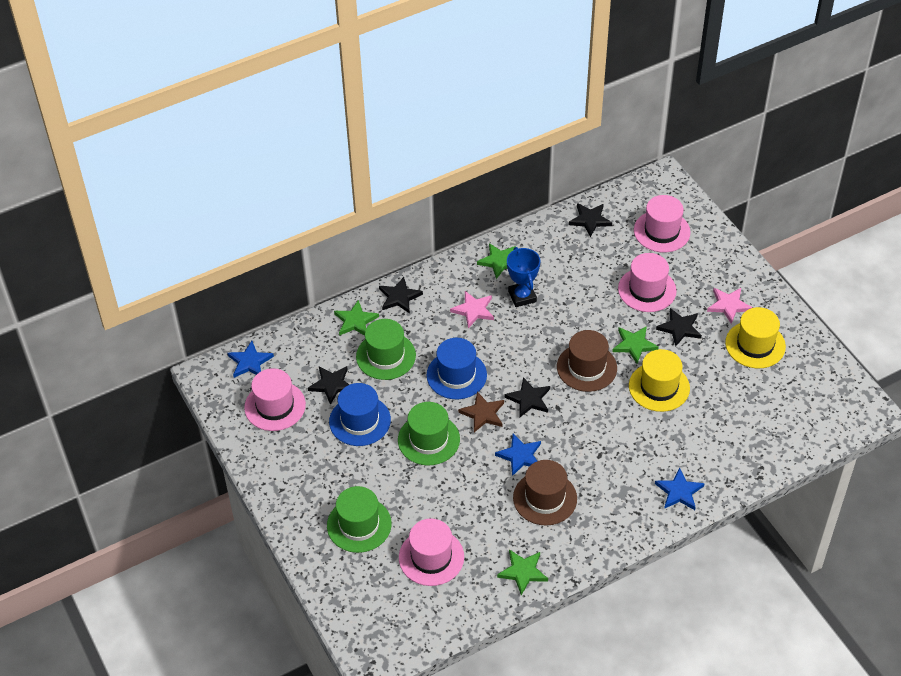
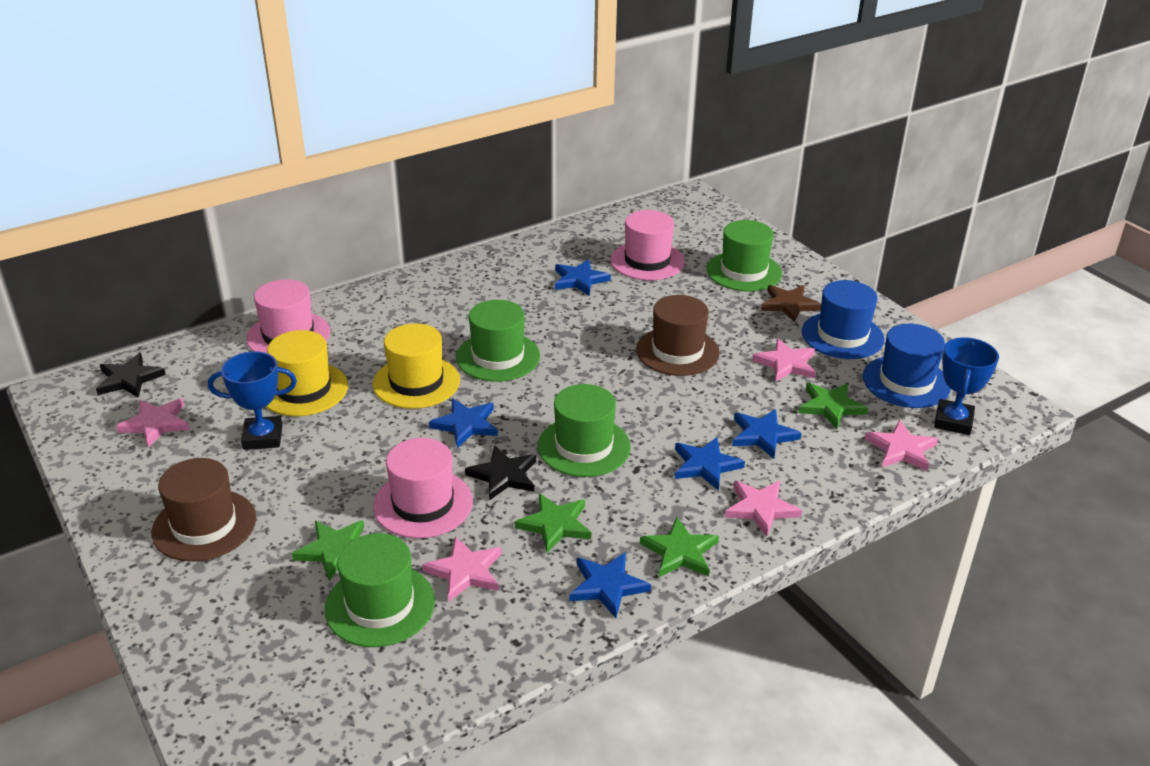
black star: [308,366,349,405] [379,277,423,314] [504,377,550,417] [569,203,612,237] [656,308,702,347] = 5 -> [96,353,166,398] [465,445,536,501] = 2
blue star: [228,341,274,378] [495,434,541,476] [655,467,705,510] = 3 -> [429,398,498,448] [555,259,611,296] [569,552,651,618] [675,437,745,491] [732,409,802,459] = 5
blue trophy: [507,247,540,307] = 1 -> [208,351,297,450] [934,337,999,435] = 2
green hat: [327,486,391,553] [356,319,416,380] [398,402,460,466] = 3 -> [325,533,435,647] [456,300,540,382] [538,384,631,477] [707,220,782,292] = 4
pink hat: [244,368,306,431] [399,518,464,586] [618,253,677,312] [634,195,691,252] = 4 -> [246,279,330,353] [373,438,473,538] [610,210,685,280] = 3
pink star: [450,291,494,328] [707,288,753,324] = 2 -> [116,399,190,448] [422,536,501,601] [725,481,802,536] [752,339,816,382] [865,420,938,471] = 5

